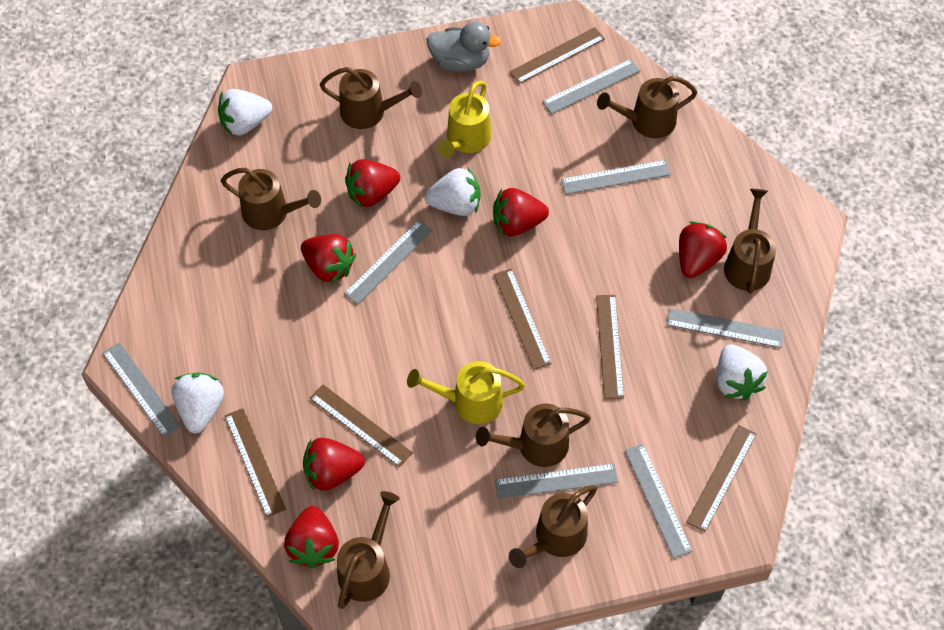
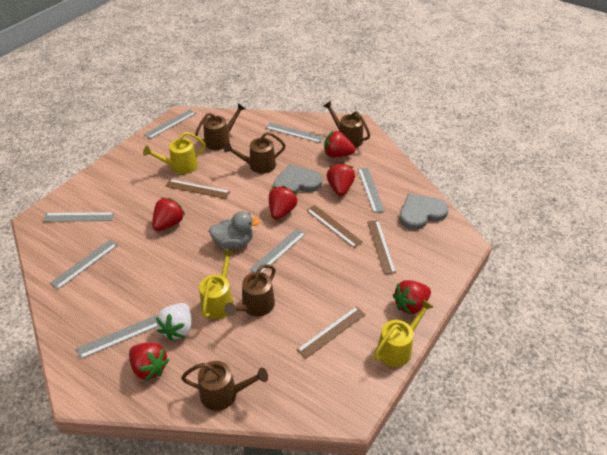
brown ruler: [225,408,286,518] [310,384,413,467] [494,269,552,370] [509,27,605,84] [596,295,624,399] [686,425,757,532] = 6 -> [165,179,230,199] [296,306,366,359] [306,205,363,248] [367,220,396,274] = 4
brown watering can: [221,168,321,230] [320,67,422,129] [337,491,400,609] [476,403,591,467] [509,485,597,568] [597,76,698,138] [724,189,776,294] = 7 -> [181,361,268,411] [195,103,245,150] [224,132,286,174] [224,264,276,316] [323,101,370,148] = 5
grey heart: none = 0 -> [273,164,322,194] [399,193,449,230] = 2
white strawberry: [172,372,224,434] [218,89,272,136] [425,168,480,216] [716,344,767,401] = 4 -> [156,303,192,341] = 1
yellow watering can: [407,361,525,424] [438,81,492,158] = 2 -> [143,132,206,174] [199,249,234,319] [374,299,434,367] = 3

